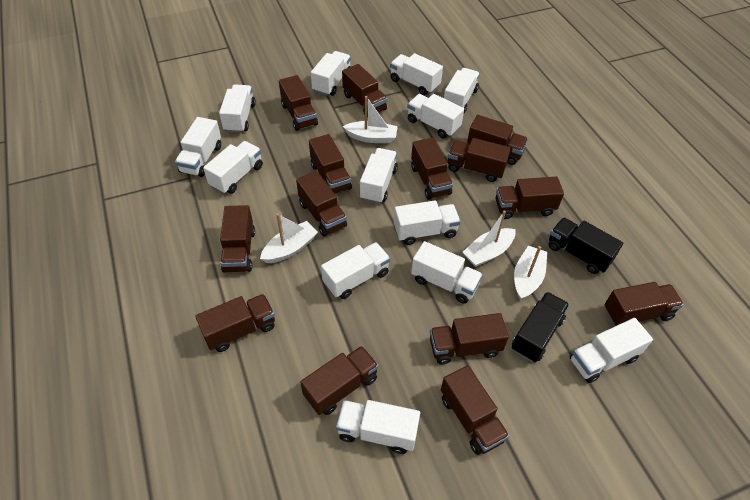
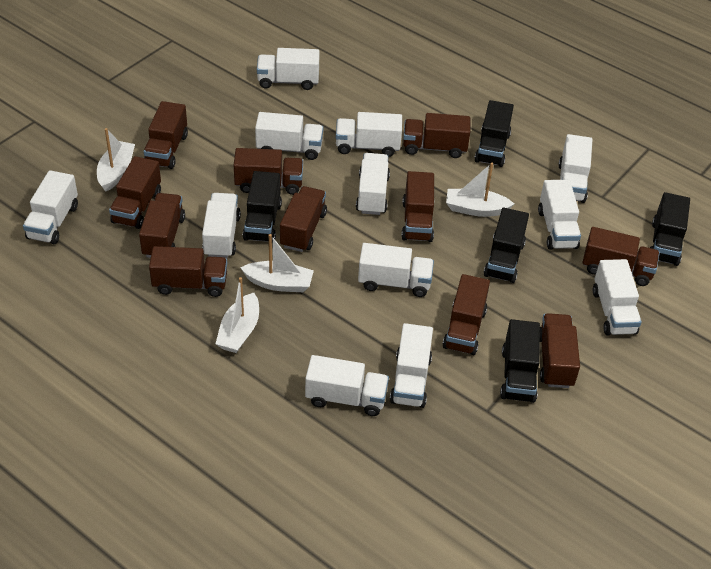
black truck: [512,292,570,362] [548,217,623,274] = 2 -> [243,171,282,243] [474,100,514,167] [484,208,529,283] [500,319,540,403] [650,192,690,266] = 5
brown truck: [195,294,275,352] [220,205,255,273] [279,75,318,131] [296,171,347,236] [300,346,379,415] [309,134,352,194] [342,64,388,118] [411,138,453,200] [430,313,509,364] [441,365,509,455] [448,138,511,182] [467,115,528,165] [496,177,564,219] [605,282,684,326] = 14 -> [109,156,161,229] [139,193,185,258] [144,101,188,169] [149,246,227,297] [234,148,303,195] [280,186,327,252] [401,171,434,242] [403,113,470,158] [443,274,490,355] [540,313,580,388] [582,227,660,286] = 11
white truck: [175,117,221,177] [203,141,263,194] [219,85,256,133] [311,51,351,96] [321,242,390,299] [336,400,420,454] [360,148,398,204] [390,53,443,95] [394,200,461,245] [407,94,464,138] [411,241,483,304] [444,68,480,113] [570,318,653,383] = 13 -> [23,170,78,244] [202,193,241,258] [255,112,324,160] [257,48,320,90] [305,355,389,416] [336,112,402,157] [356,153,390,215] [358,243,434,297] [390,323,433,408] [538,180,581,250] [558,134,593,203] [593,259,642,336] = 12

